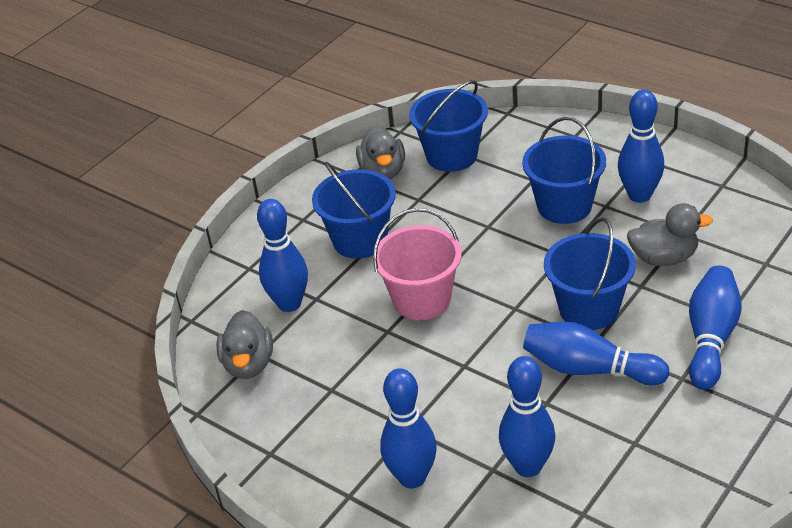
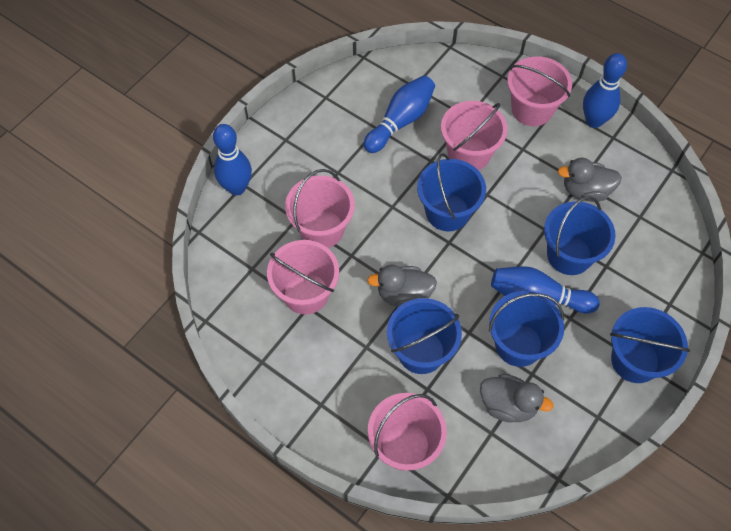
blue bowling pin: [257,199,308,312] [380,368,437,489] [499,356,555,477] [523,322,669,385] [618,90,664,203] [689,265,742,390] = 6 -> [213,124,252,195] [364,75,435,153] [491,266,600,314] [583,53,627,128] = 4
blue bucket: [312,162,396,259] [409,80,488,172] [522,117,606,224] [544,218,636,330] = 4 -> [387,298,462,374] [417,153,486,232] [489,291,564,367] [544,196,616,275] [610,307,690,383] = 5
pink bucket: [373,208,462,320] = 1 -> [267,240,339,315] [285,169,355,248] [368,393,447,471] [441,101,507,170] [507,56,572,126] = 5

